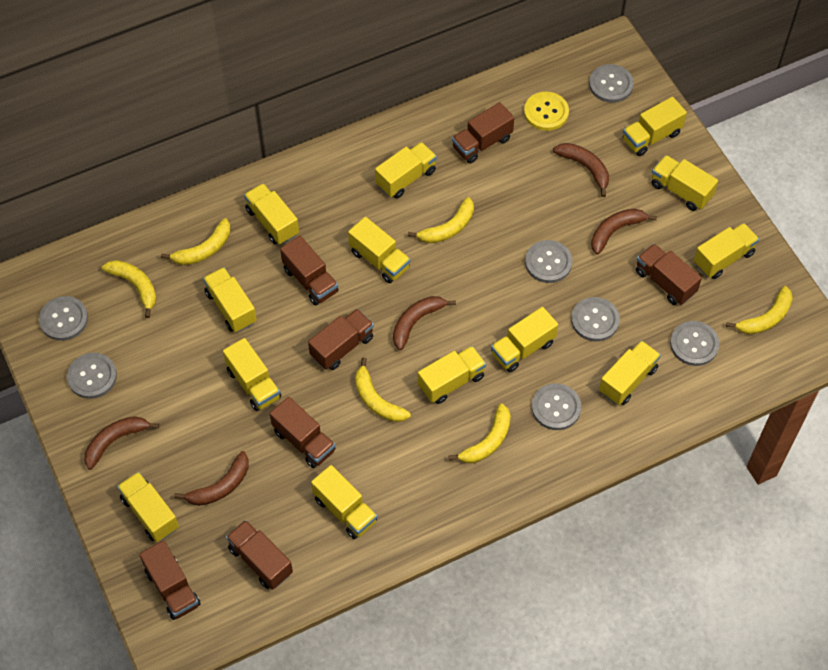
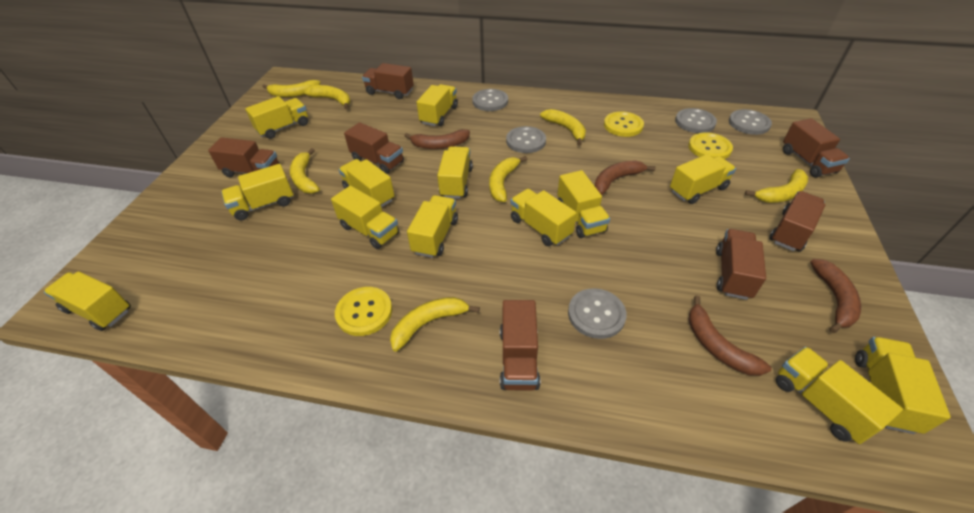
brown banana: [84,416,159,470] [174,451,249,506] [393,296,456,350] [553,143,609,197] [591,209,657,255] = 5 -> [404,129,470,149] [595,160,655,195] [688,296,772,376] [810,259,861,333] = 4
grey button: [39,296,88,341] [67,353,117,399] [525,240,572,283] [532,383,581,430] [571,297,620,342] [589,64,634,103] [670,321,719,366] = 7 -> [472,89,508,111] [506,126,546,153] [568,288,627,339] [675,108,717,133] [729,109,772,135] = 5
yellow banana: [102,260,156,318] [161,218,230,265] [355,358,411,422] [408,197,474,243] [448,403,511,463] [726,286,793,335] = 6 -> [262,80,320,97] [290,148,320,193] [304,85,350,109] [390,297,480,352] [489,156,527,202] [540,109,586,146] [745,169,808,203] = 7
yellow button: [524,92,569,131] = 1 -> [335,287,392,336] [604,111,644,137] [688,133,733,159] = 3

